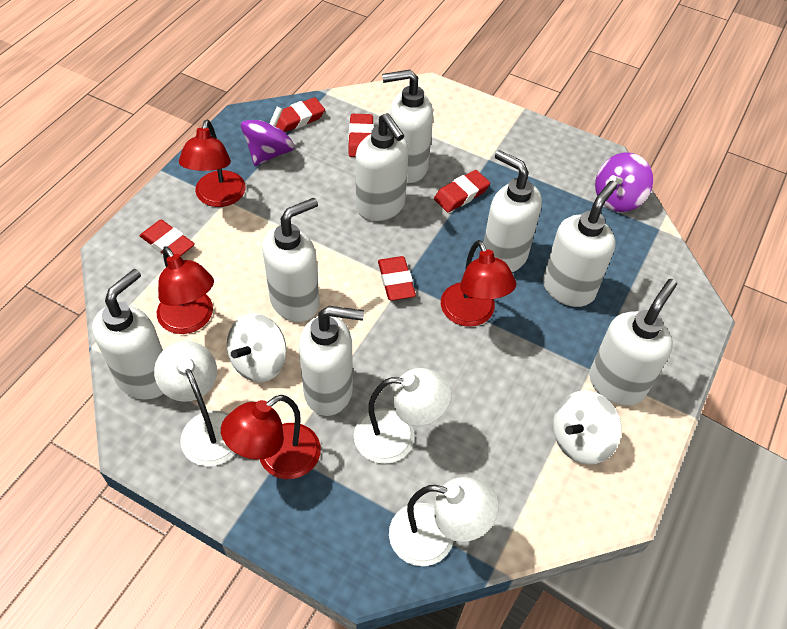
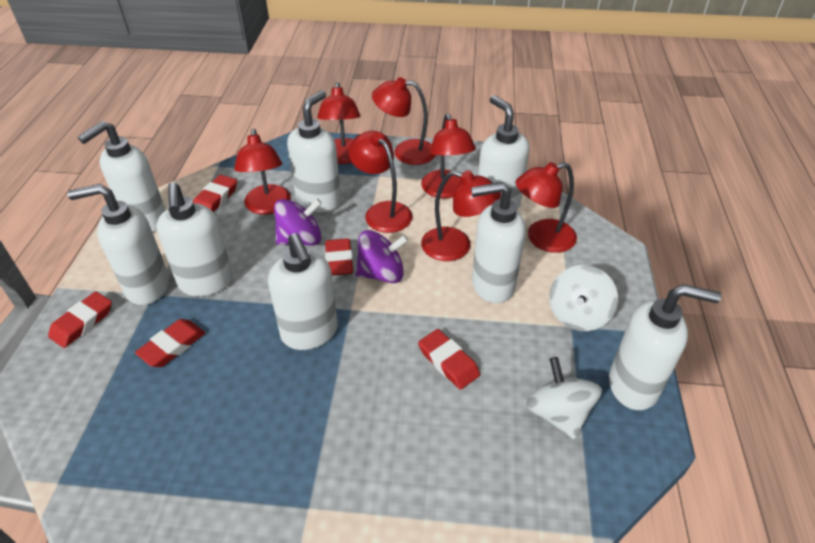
red lamp: [157,246,214,334] [179,119,246,207] [221,395,321,479] [441,240,516,327] = 4 -> [234,129,291,215] [317,82,360,164] [349,131,412,233] [372,77,436,165] [421,114,476,198] [421,171,501,261] [516,162,577,253] = 7
white lamp: [154,341,236,466] [354,368,452,464] [389,477,499,566] = 3 -> none = 0

